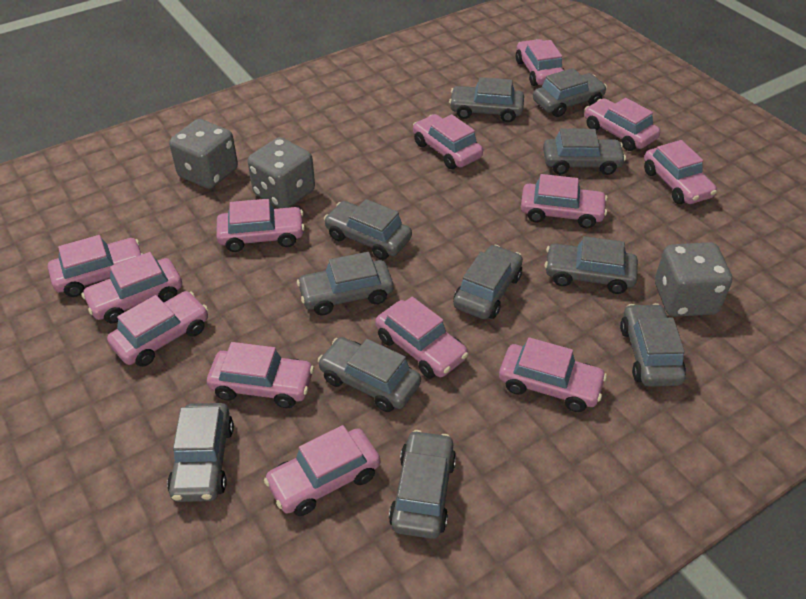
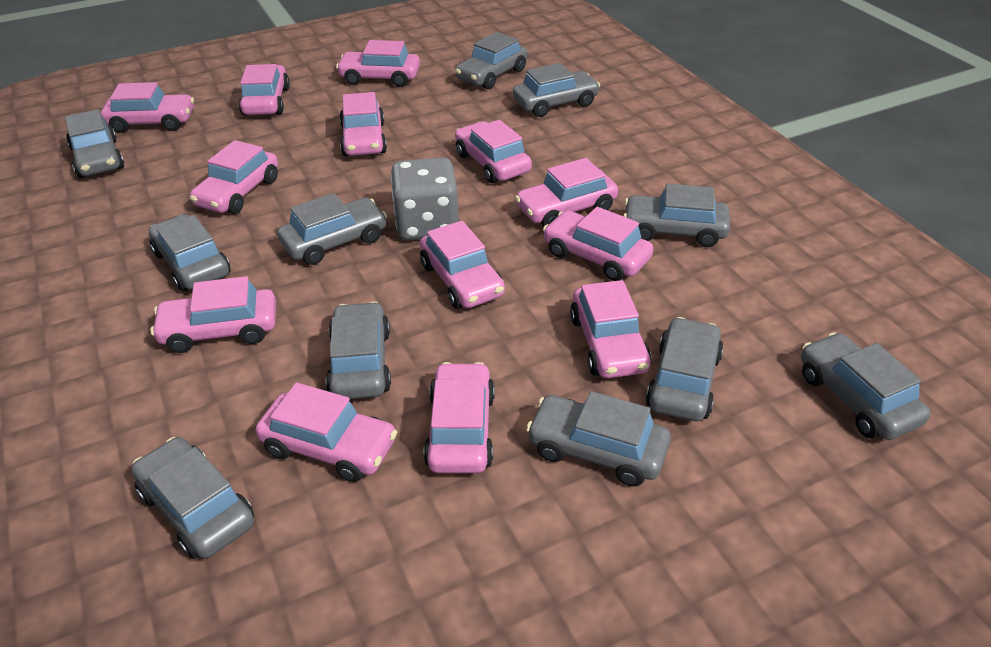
grey dice: [169,119,238,189] [248,137,315,208] [655,242,732,317] = 3 -> [391,157,459,240] = 1

